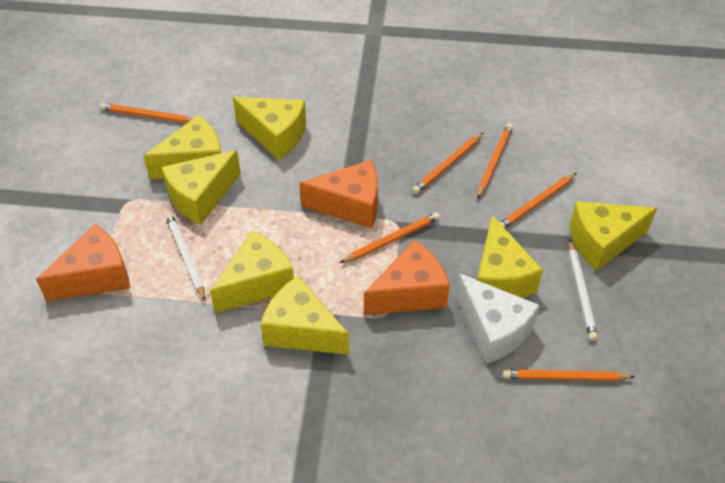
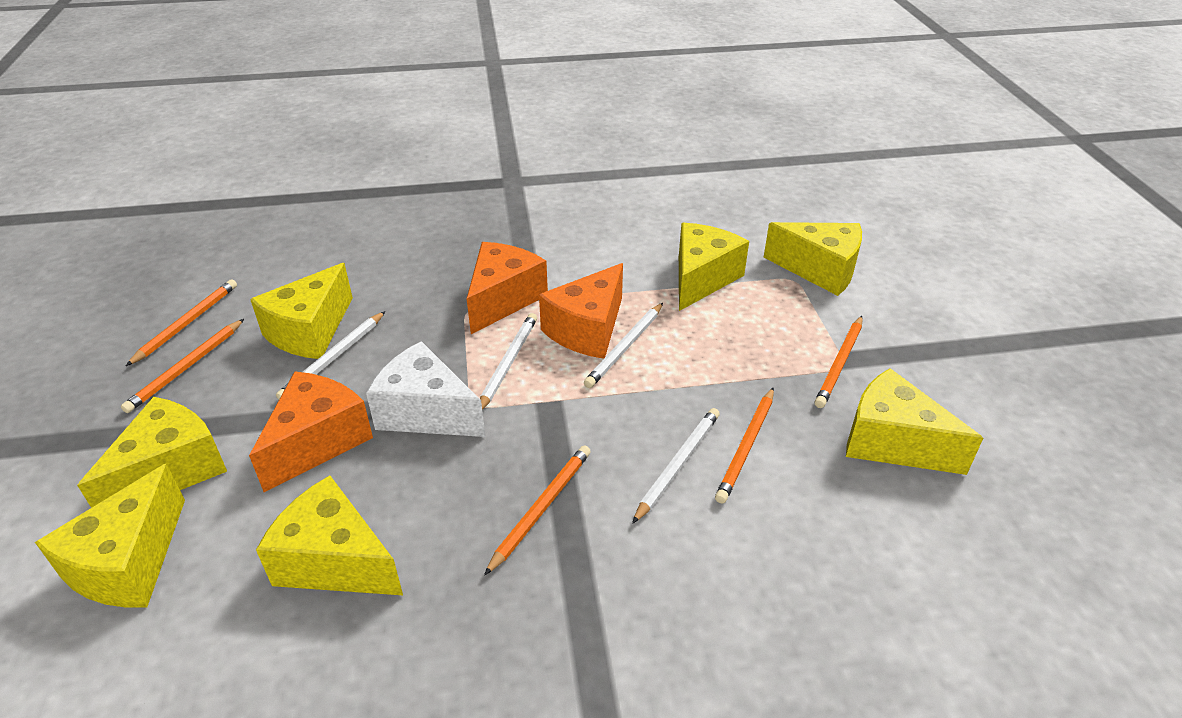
orange pencil: [100,103,193,123] [340,212,440,263] [412,133,483,194] [477,123,513,199] [500,173,577,228] [503,369,635,381] = 6 -> [121,319,244,413] [126,280,237,366] [484,445,591,576] [715,387,774,504] [814,316,863,408] = 5
white pencil: [166,213,206,301] [569,240,598,341] = 2 -> [276,311,385,399] [480,313,537,410] [584,303,663,388] [632,408,720,524] = 4

